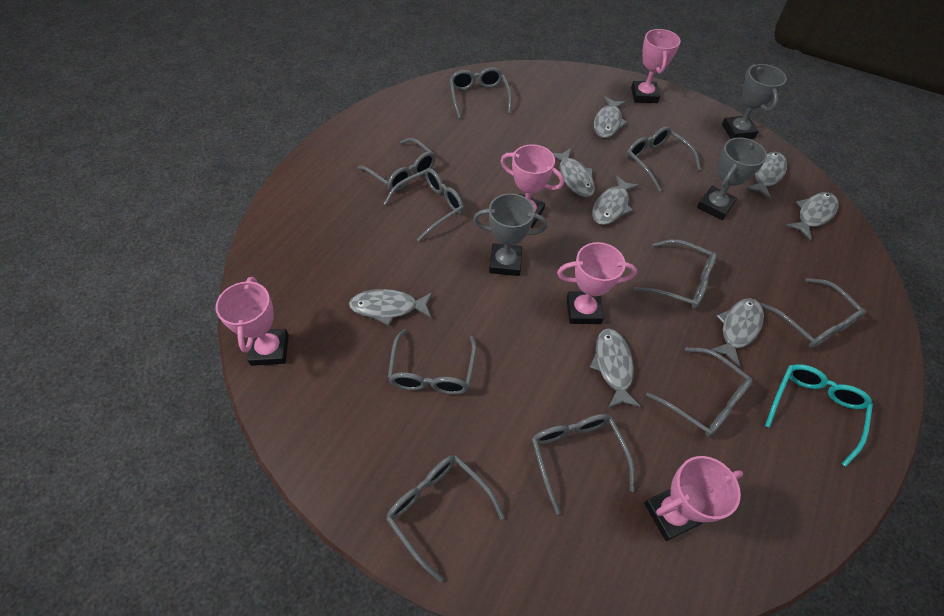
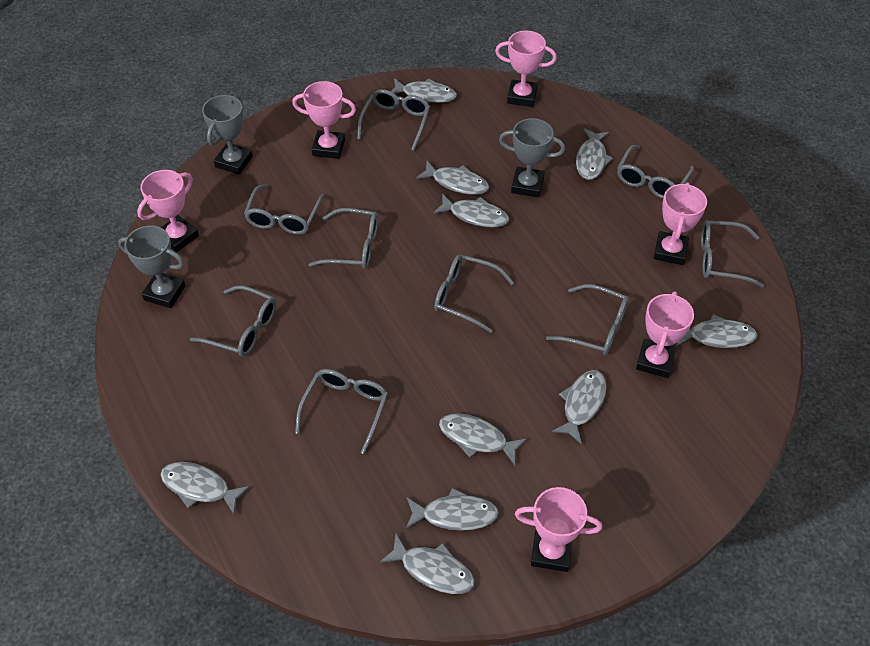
grey fish: [349,289,433,326] [553,148,595,197] [590,328,641,409] [592,175,640,225] [594,96,628,138] [710,298,764,367] [745,152,787,199] [786,192,839,241] = 8 -> [160,462,250,514] [380,534,475,594] [391,78,457,103] [406,488,499,531] [416,161,489,195] [433,194,509,228] [439,414,527,465] [552,370,607,444] [576,128,613,180] [677,314,758,348] = 10
grey glasses: [358,138,435,192] [384,168,464,241] [386,455,505,582] [388,329,476,395] [449,67,512,119] [532,414,635,515] [626,126,701,192] [634,239,717,309] [646,347,753,437] [761,278,866,348] = 10 -> [190,285,276,357] [244,184,325,235] [295,369,388,454] [308,208,378,269] [357,89,430,151] [434,254,514,333] [546,284,629,355] [617,145,694,198] [701,220,764,288] = 9
pink trophy: [215,277,289,366] [501,144,564,228] [557,242,637,324] [631,29,681,103] [644,456,743,541] = 5 -> [137,170,199,253] [292,81,356,159] [495,30,557,107] [515,487,602,572] [636,291,694,378] [654,182,707,265] = 6
turquoise glasses: [765,364,873,467] = 1 -> none = 0

